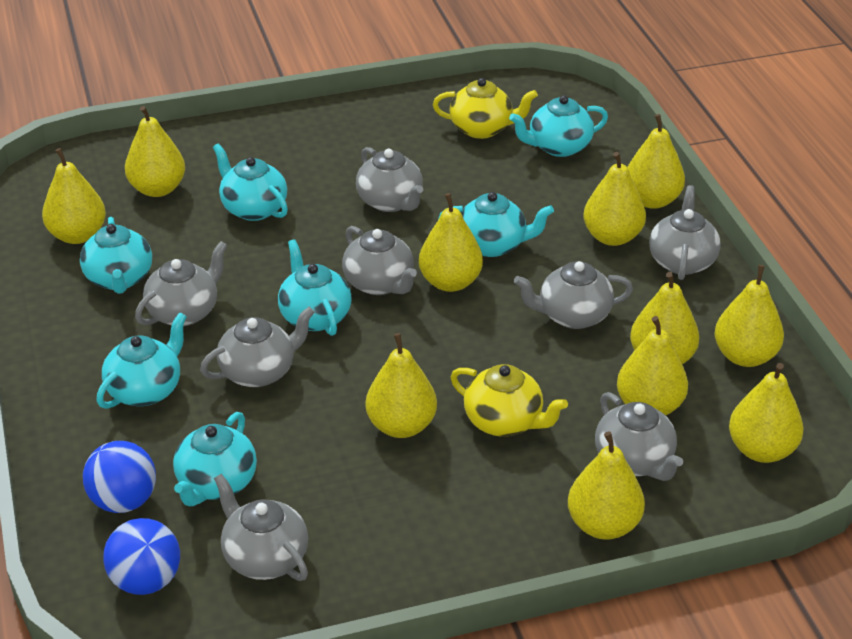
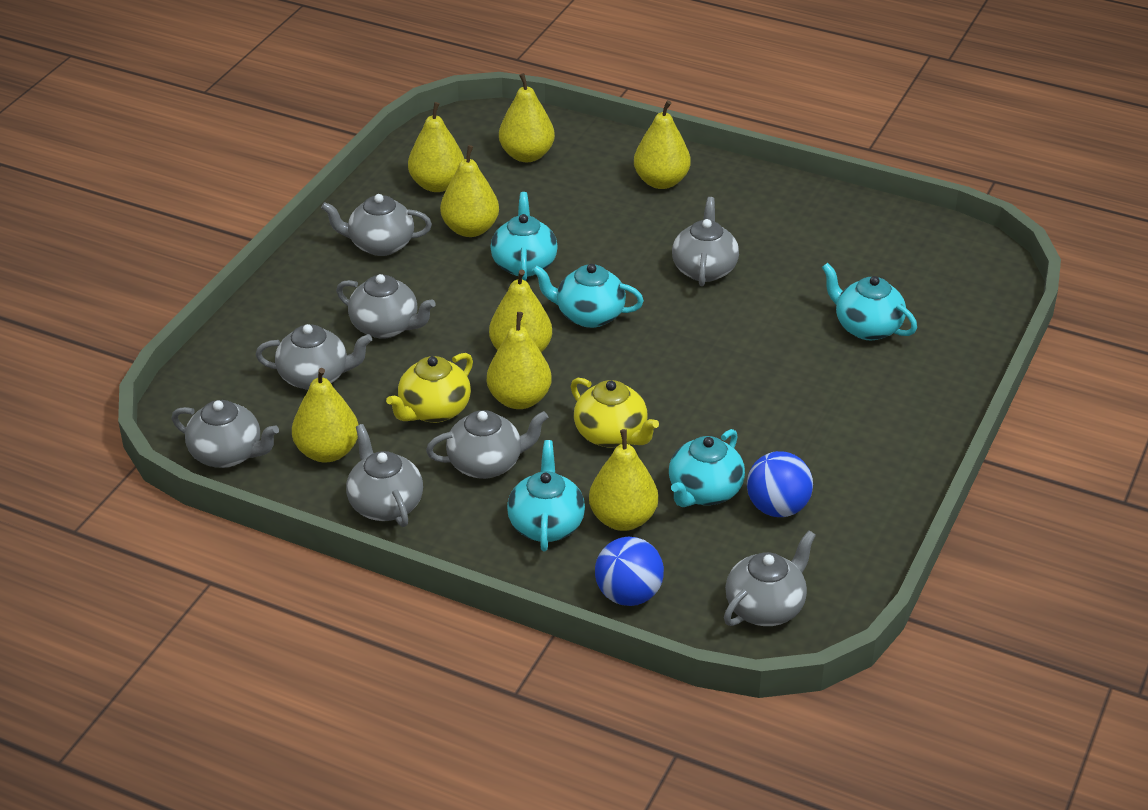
turquoise teapot: [80,217,152,294] [96,312,187,409] [173,412,257,506] [213,143,288,221] [278,239,352,336] [438,192,554,257] [509,95,608,157] = 7 -> [490,192,558,281] [507,440,585,551] [532,264,644,328] [669,429,745,507] [822,263,917,340] = 5
yellow pear: [42,148,106,244] [125,106,185,197] [366,333,437,438] [419,193,483,292] [568,431,645,540] [583,152,646,246] [617,316,688,416] [627,114,685,209] [630,272,699,364] [714,265,784,367] [729,363,804,463] = 11 -> [292,368,359,462] [408,102,464,192] [440,145,499,237] [487,312,552,409] [489,270,552,353] [499,73,555,162] [589,429,658,531] [634,100,690,189] = 8

